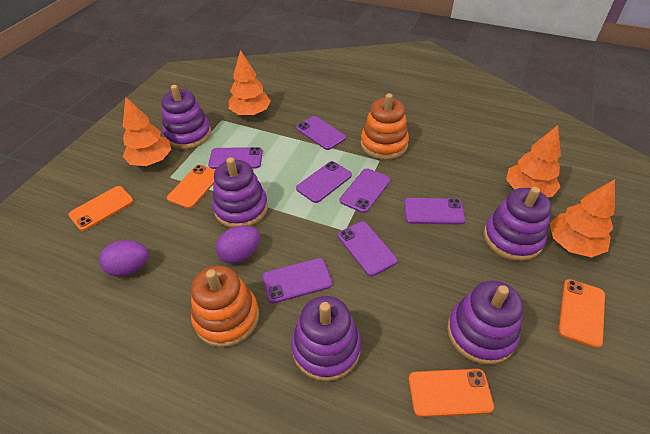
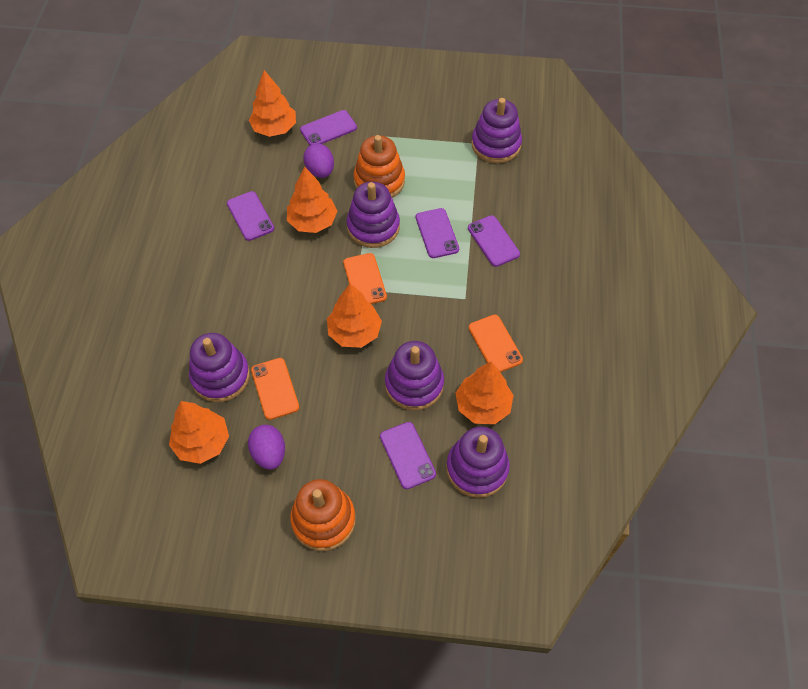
orange phone: [68,186,134,231] [167,165,215,209] [409,369,494,417] [558,279,605,348] = 4 -> [251,358,299,420] [343,253,387,304] [469,315,523,372] = 3
orange tree: [122,97,171,166] [229,50,271,116] [506,125,561,197] [550,179,615,257] = 4 -> [169,401,229,464] [249,70,296,137] [287,167,337,233] [327,283,382,348] [456,362,514,424] = 5
purple phone: [208,147,263,169] [262,258,332,304] [296,116,346,150] [296,161,352,203] [338,221,397,276] [340,168,390,213] [404,198,465,225] = 7 -> [227,191,274,241] [300,110,357,145] [380,422,436,489] [416,208,459,258] [468,215,520,267] = 5

